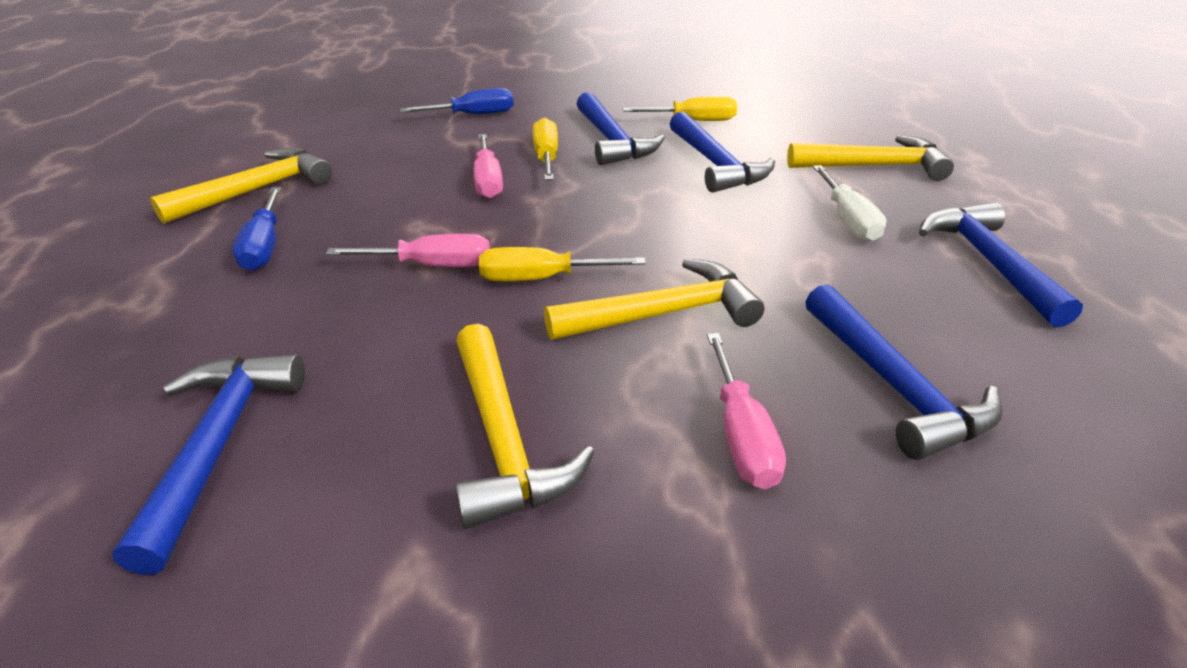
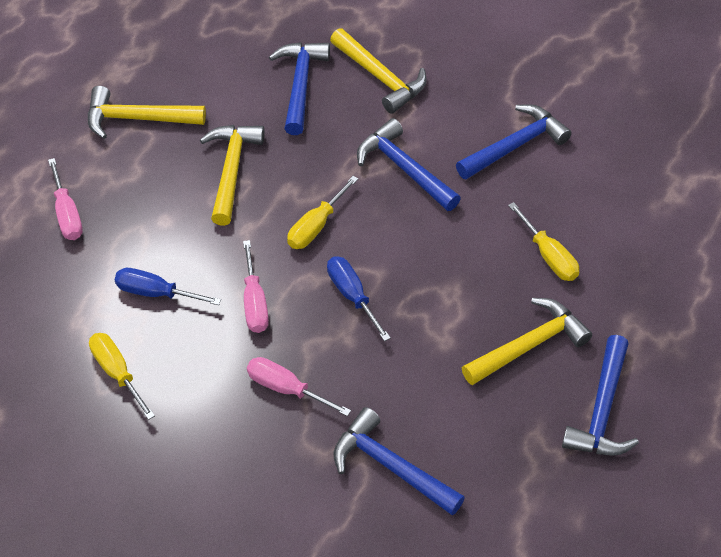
white screwdriver: [813,165,886,241] = 1 -> none = 0

